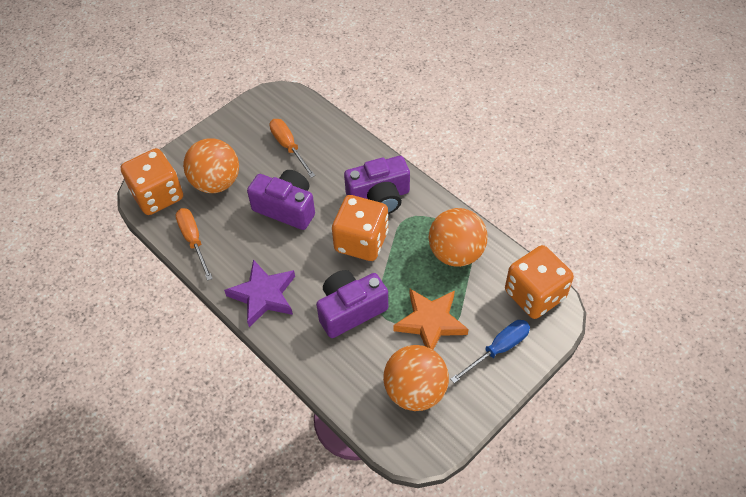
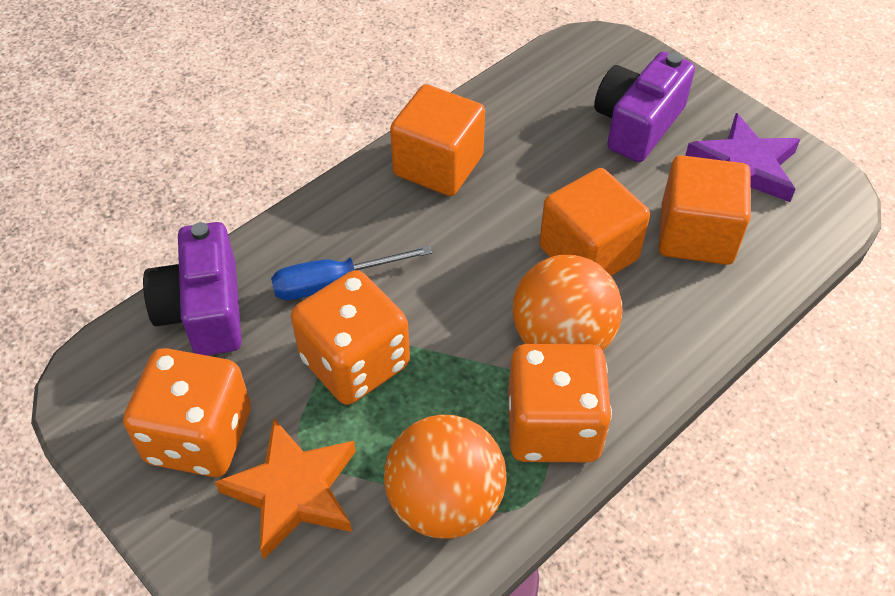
orange ball: [183,138,239,193] [383,345,449,411] [429,208,488,267] = 3 -> [384,415,506,539] [513,255,622,351] = 2
orange cube: none = 0 -> [390,84,485,196] [539,168,650,276] [659,155,750,265] = 3
orange screwdriver: [175,208,213,281] [269,119,315,178] = 2 -> none = 0
purple camera: [247,170,315,230] [316,270,388,338] [344,156,410,214] = 3 -> [143,222,242,355] [594,51,695,162] = 2

